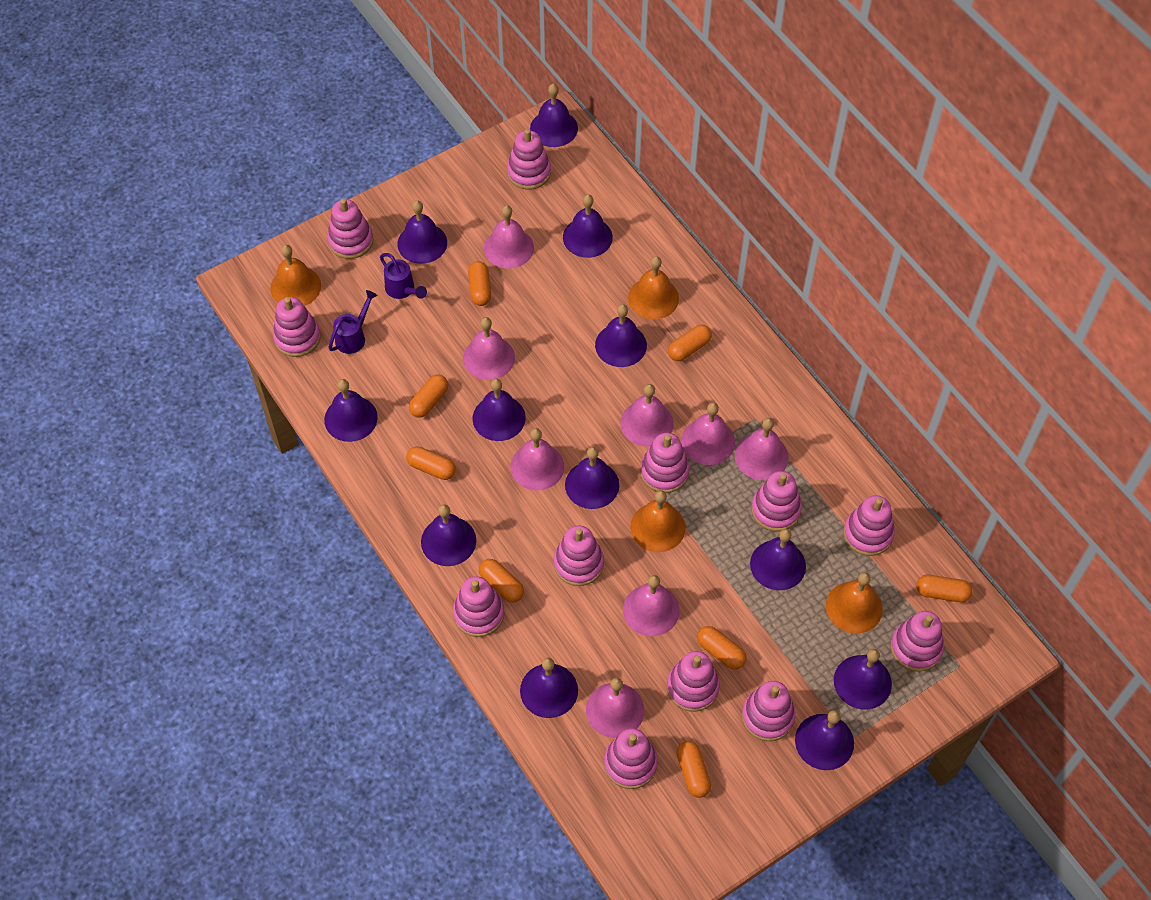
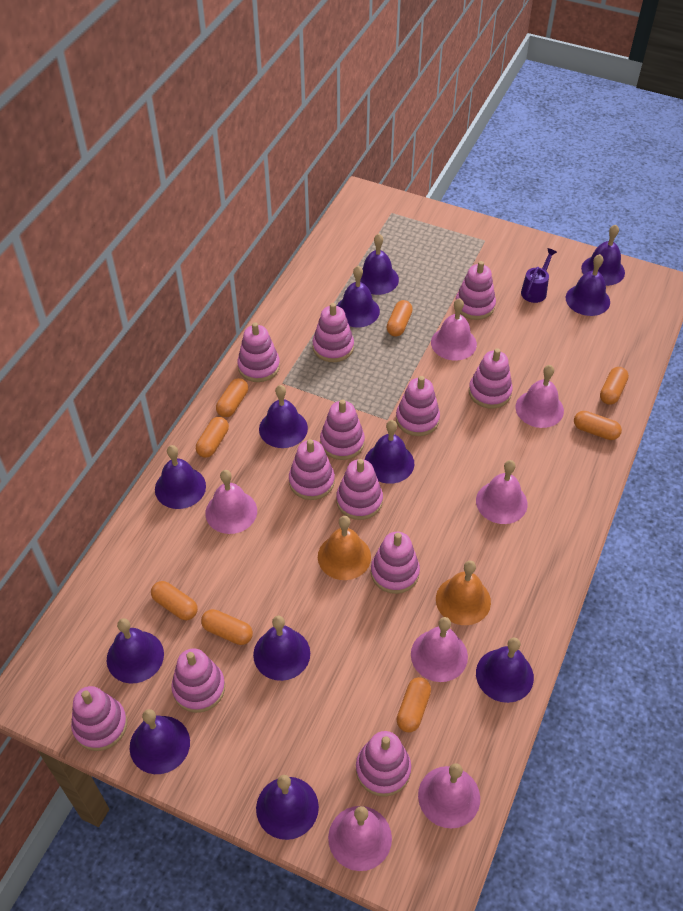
orange bell: [270,245,321,306] [628,256,679,319] [630,490,685,552] [826,572,883,634] = 4 -> [318,516,371,580] [436,561,491,625] = 2
pink bell: [463,317,515,380] [484,205,534,269] [510,428,564,490] [586,678,644,738] [620,384,674,447] [623,575,680,636] [682,402,735,465] [735,418,789,480] = 8 -> [205,470,257,534] [328,806,392,871] [411,617,468,682] [418,763,480,829] [431,298,477,361] [476,460,528,524] [515,365,564,428] = 7
purple watering can: [328,290,378,354] [380,253,427,299] = 2 -> [521,248,557,303] = 1

